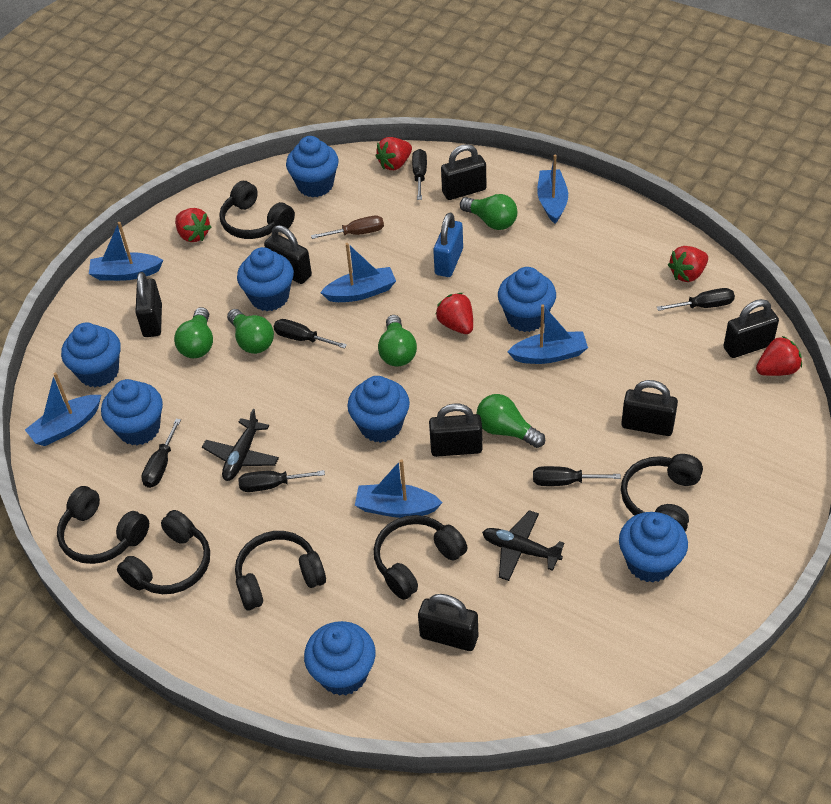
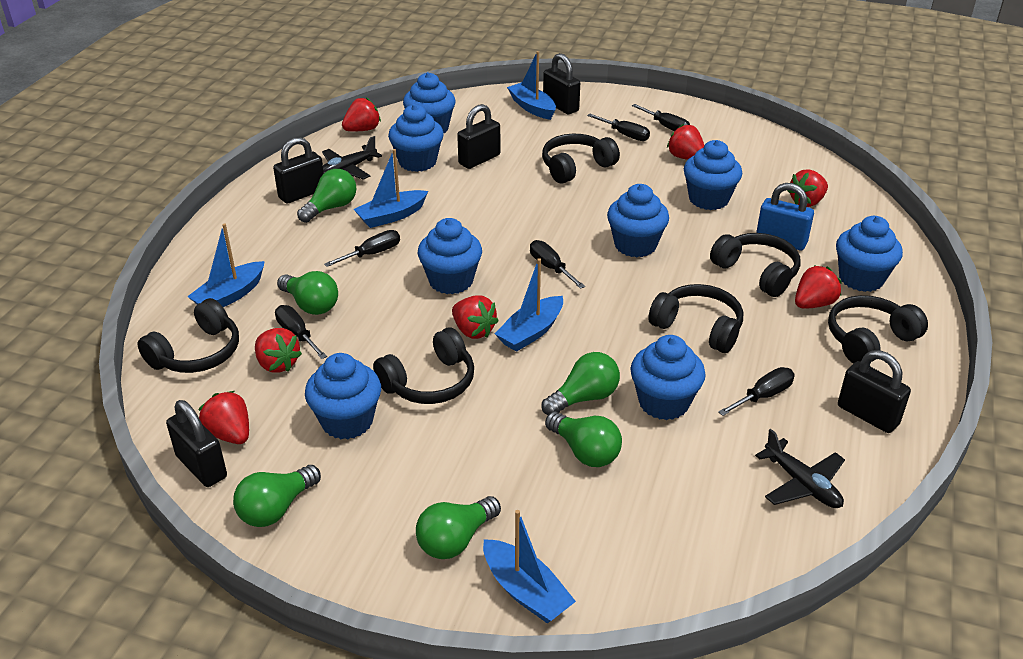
black padlock: [135,272,162,337] [264,225,312,284] [418,594,478,651] [429,403,483,457] [441,144,486,200] [621,380,678,436] [723,299,779,358] = 7 -> [166,400,227,487] [273,137,324,204] [457,104,501,169] [543,53,580,114] [838,350,911,433] = 5
blue boat: [25,372,101,446] [89,222,163,281] [320,243,396,302] [355,459,443,518] [507,305,588,364] [537,155,568,224] = 6 -> [187,224,265,307] [353,149,428,228] [483,510,576,623] [495,258,563,352] [507,51,556,120] = 5
brown screwdriver: [311,215,384,239] = 1 -> none = 0
green light bulb: [174,307,213,358] [227,309,274,354] [378,315,417,366] [460,194,517,230] [476,394,545,448] = 5 -> [233,465,321,527] [277,271,338,315] [297,169,356,223] [416,496,501,559] [542,352,620,415] [545,412,622,467] = 6
red strawberry: [175,208,211,242] [375,137,412,170] [435,293,473,334] [668,246,708,282] [756,336,802,376] = 5 -> [198,391,249,444] [255,328,302,373] [342,98,381,131] [452,295,499,339] [667,124,704,160] [787,169,828,207] [795,265,842,309] = 7

